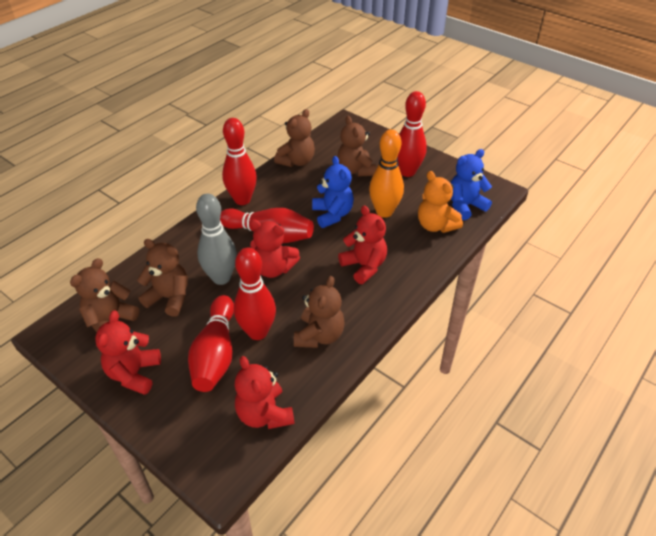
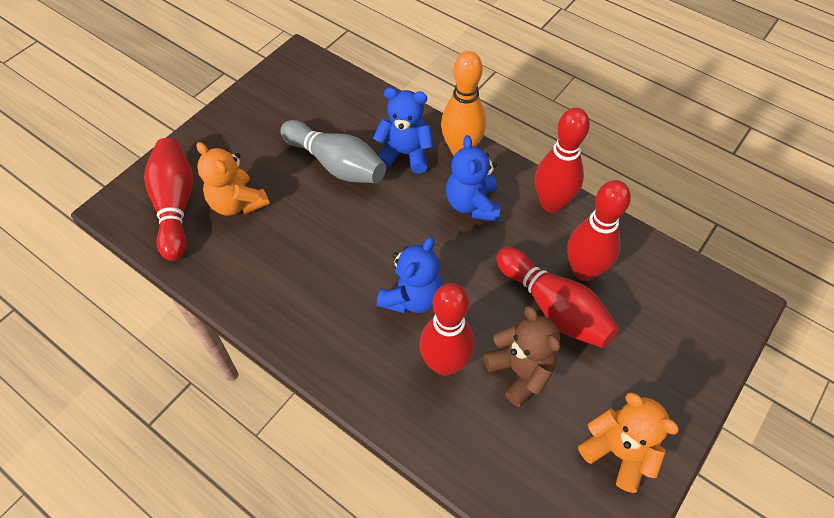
blue teddy bear: [312,156,354,228] [451,149,492,220] = 2 -> [373,88,434,174] [377,237,443,314] [446,135,501,221] = 3
brown teddy bear: [70,258,139,332] [137,239,188,317] [274,109,315,167] [294,276,345,348] [337,116,376,177] = 5 -> [484,306,560,407] = 1
orange teddy bear: [418,171,463,233] = 1 -> [196,142,270,216] [578,392,679,493] = 2
red teddy bear: [95,310,161,395] [234,356,294,429] [250,219,300,278] [338,206,387,284] = 4 -> none = 0

